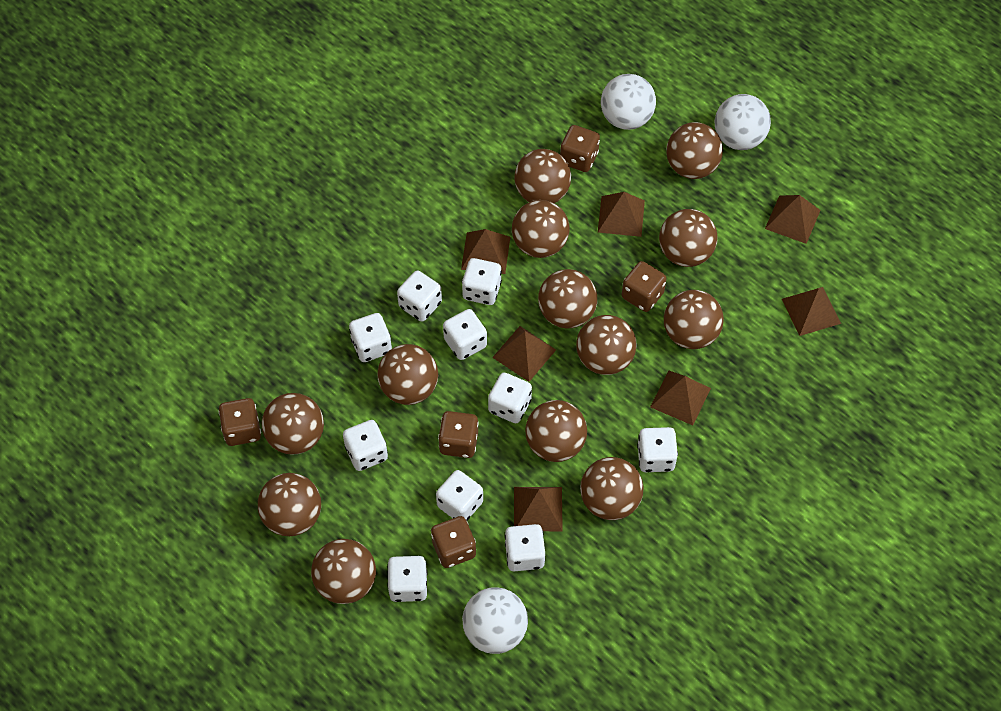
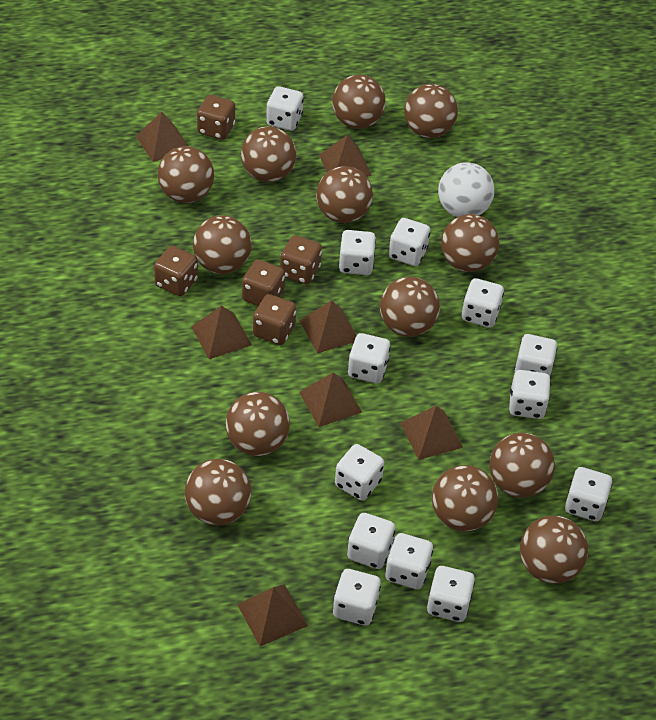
white ball: [462,587,528,654] [601,74,656,130] [715,94,771,150] = 3 -> [438,162,494,217] = 1
white dice: [343,420,388,471] [349,313,392,362] [387,556,427,602] [397,271,442,322] [436,470,483,521] [443,309,487,360] [462,258,502,305] [488,373,532,423] [505,524,545,571] [637,427,678,472] = 10 -> [266,86,304,131] [333,569,381,626] [335,444,384,501] [339,230,376,275] [347,513,395,569] [348,333,391,383] [385,533,433,589] [389,218,430,266] [427,566,475,622] [462,278,504,328] [509,370,551,419] [514,334,557,378] [565,467,612,521] = 13

